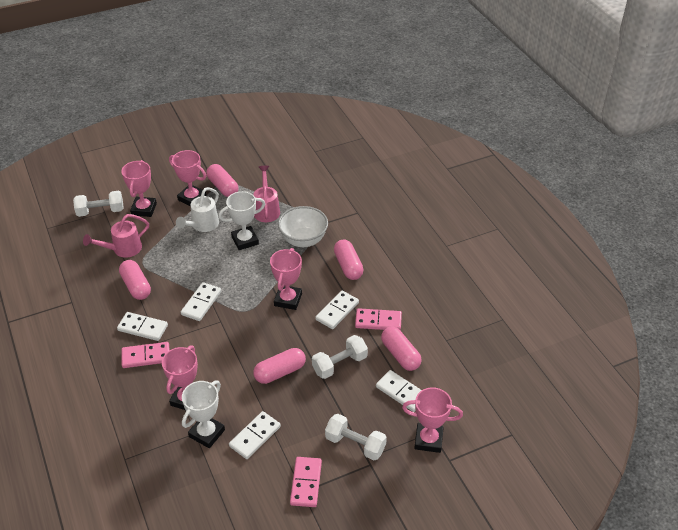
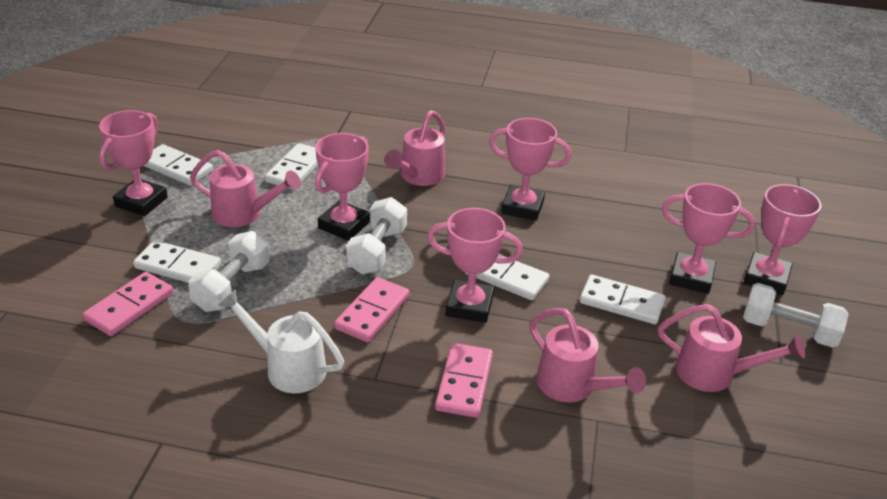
pink capsule: [119,260,151,300] [206,164,238,197] [253,348,306,384] [334,240,364,280] [381,327,422,371] = 5 -> none = 0
pink trophy: [121,160,157,217] [162,345,198,410] [169,150,206,206] [270,248,302,310] [402,387,463,453] = 5 -> [99,110,168,216] [315,133,370,241] [427,208,523,323] [489,118,571,221] [662,183,755,294] [744,184,822,295] = 6
pink watering can: [83,214,149,258] [253,166,280,222] = 2 -> [190,150,301,227] [384,110,445,186] [529,308,646,403] [658,304,806,392] = 4
white bowl: [278,206,328,247] = 1 -> none = 0
white trophy: [182,381,225,448] [218,191,265,250] = 2 -> none = 0

